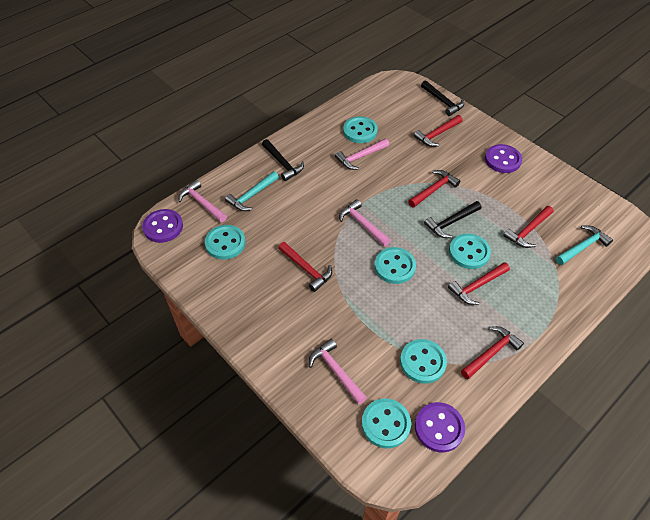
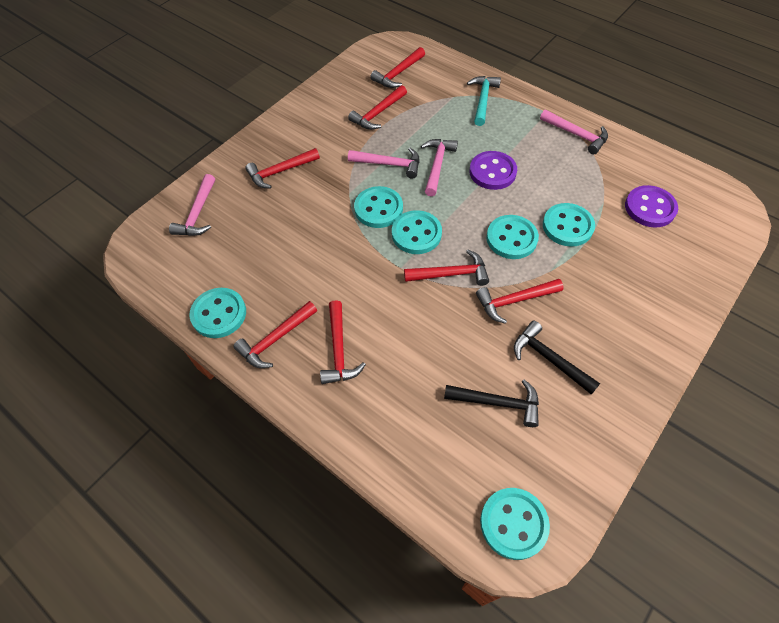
black hammer: [262,139,304,181] [421,80,464,116] [424,201,481,238] = 3 -> [444,379,539,427] [514,321,600,395] = 2
purple button: [142,209,183,243] [415,402,465,453] [485,144,522,173] = 3 -> [470,151,517,190] [625,185,678,227] = 2
red hammer: [278,242,332,292] [408,170,460,208] [414,115,463,147] [448,262,510,305] [461,326,524,379] [503,206,554,248] = 6 -> [233,301,317,368] [245,148,320,189] [320,300,366,384] [348,85,407,130] [370,47,425,88] [404,250,489,286] [476,279,564,324] = 7
turquoise hammer: [225,171,279,211] [556,225,613,265] = 2 -> [467,76,501,126] = 1

